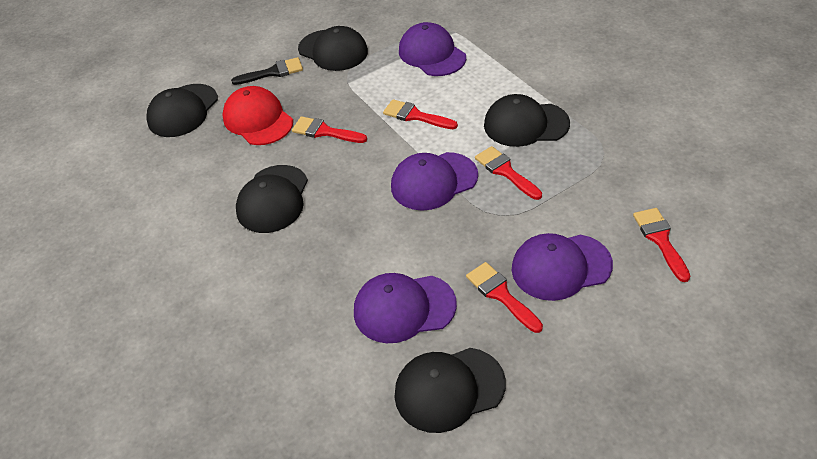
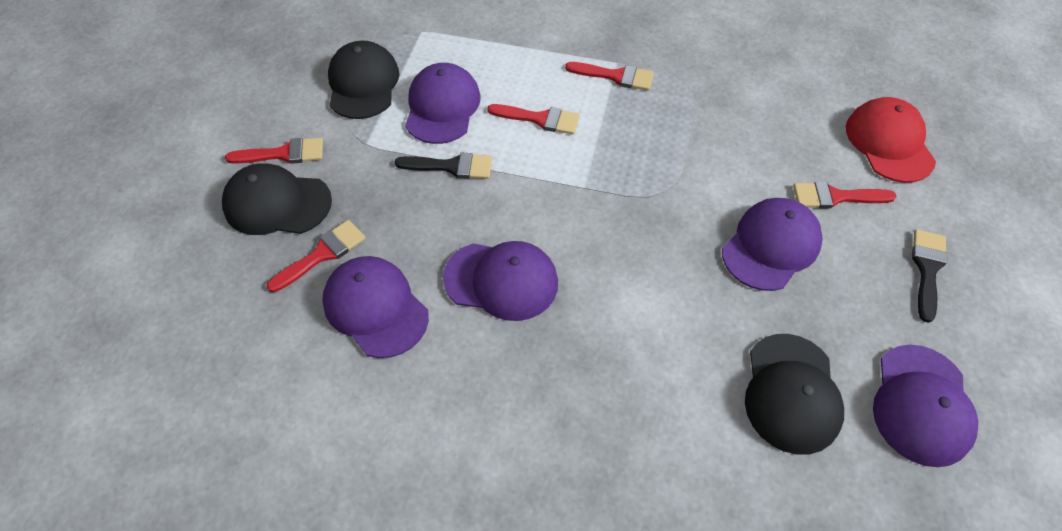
black brush: [231,57,303,85] = 1 -> [394,152,492,179] [912,229,947,323] = 2
black cap: [147,84,218,137] [236,165,308,233] [298,26,368,71] [394,348,506,433] [484,94,570,147] = 5 -> [222,163,332,235] [328,40,399,119] [745,334,844,455] = 3
purple cap: [354,273,457,343] [391,152,478,211] [399,22,466,76] [512,233,613,301] = 4 -> [322,256,429,358] [405,63,481,144] [443,241,558,321] [722,198,823,291] [873,345,978,467] = 5

